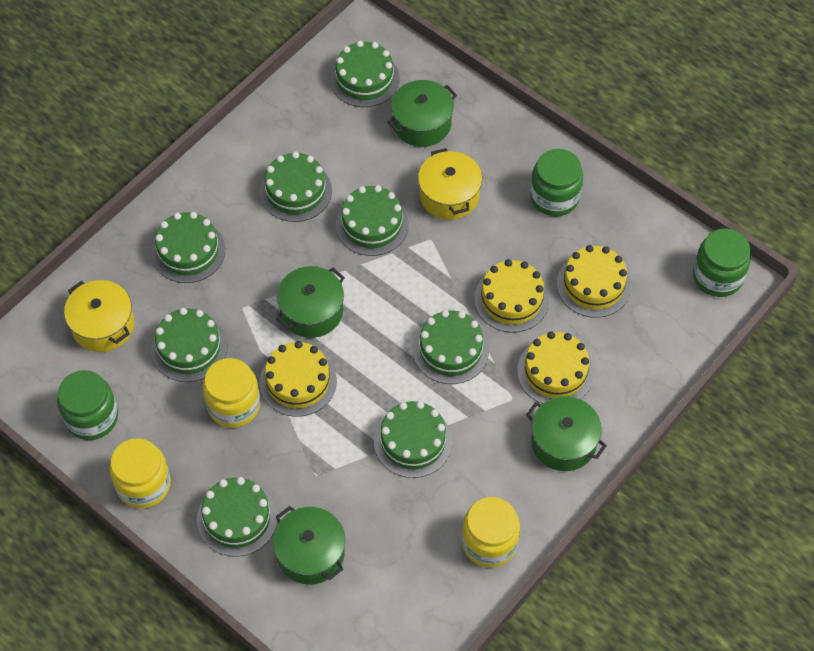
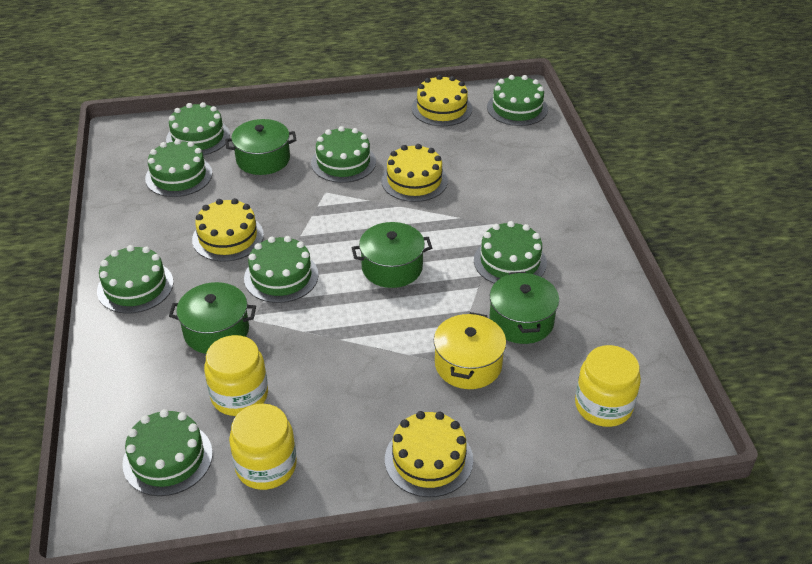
green jar: [57,370,118,440] [530,149,583,217] [693,228,751,297] = 3 -> none = 0
yellow pot: [64,280,134,352] [418,148,482,220] = 2 -> [434,312,506,389] = 1

